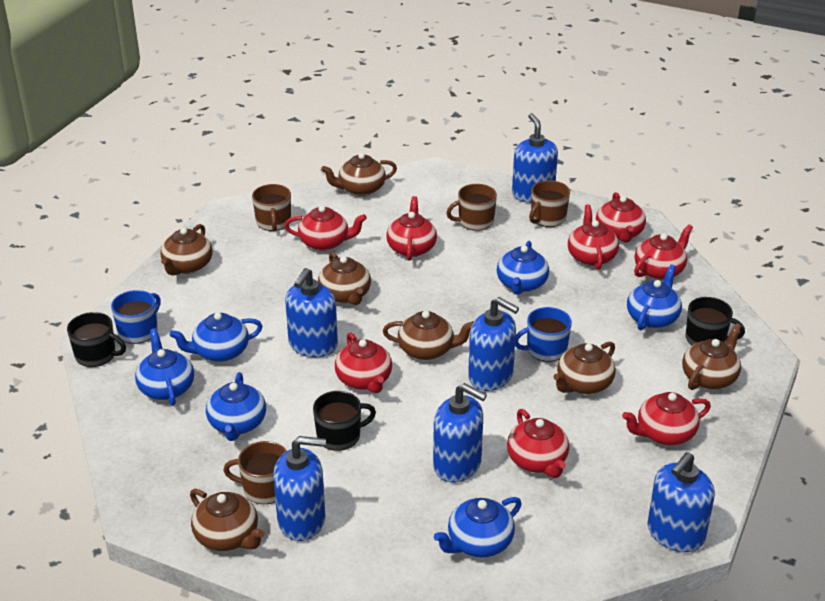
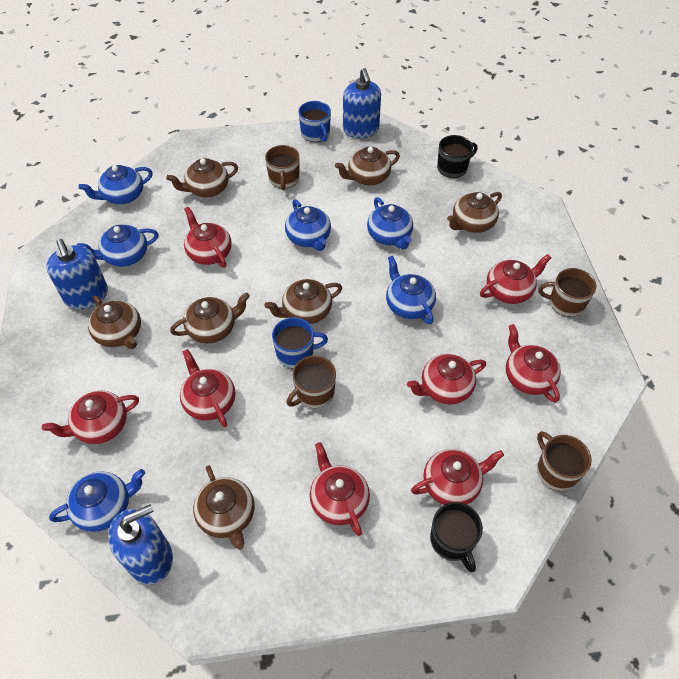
black mug: [67,312,126,367] [313,391,376,451] [685,297,745,345] = 3 -> [430,502,483,572] [437,135,478,178] = 2
blue soap dispenser: [273,436,326,541] [285,268,338,357] [433,383,487,483] [468,297,519,391] [512,113,558,203] [647,452,715,552] = 6 -> [46,239,108,309] [108,504,173,585] [343,68,381,138] = 3

